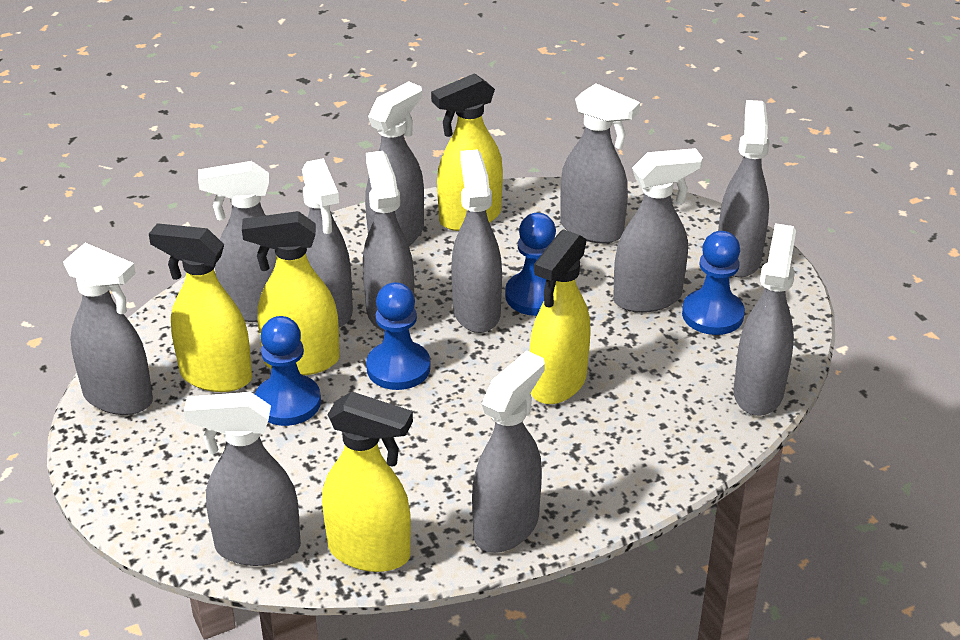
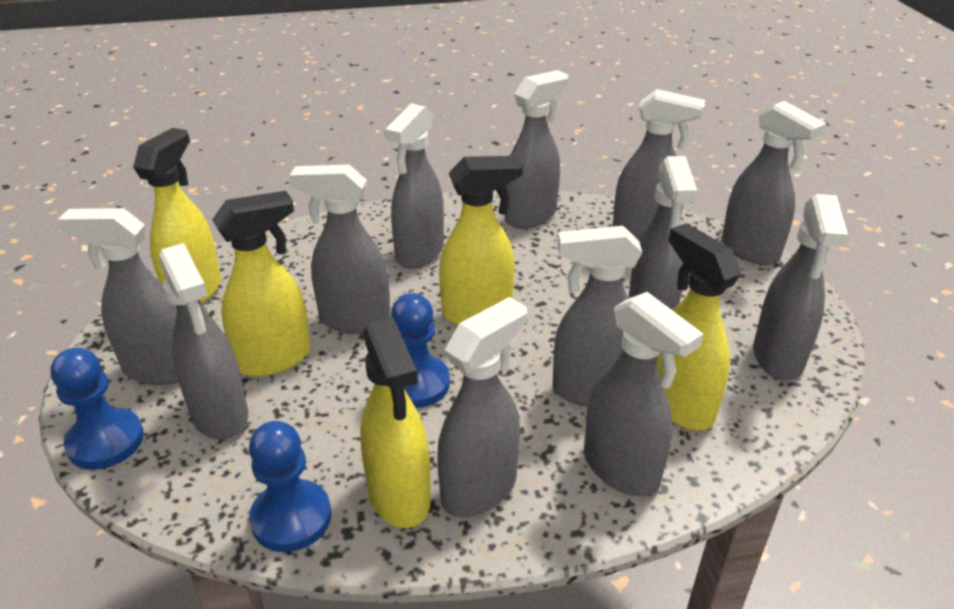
blue pawn: [255,316,321,426] [366,282,431,390] [505,213,556,316] [682,231,745,335] = 4 -> [50,348,144,470] [249,421,332,552] [391,293,450,408] = 3

